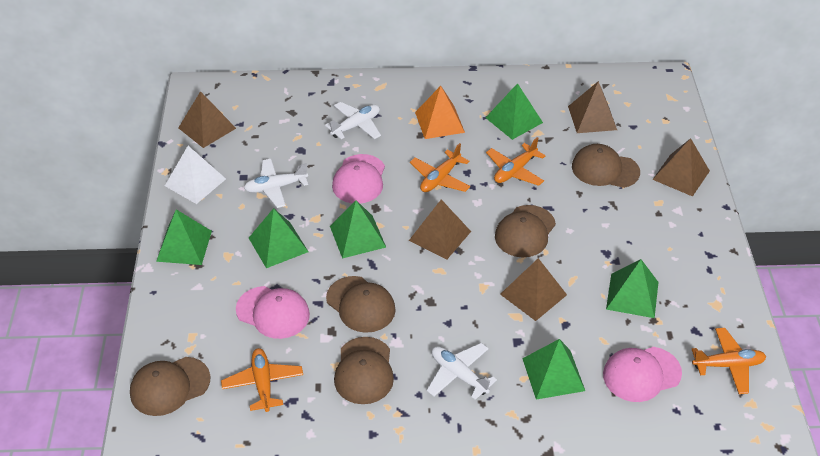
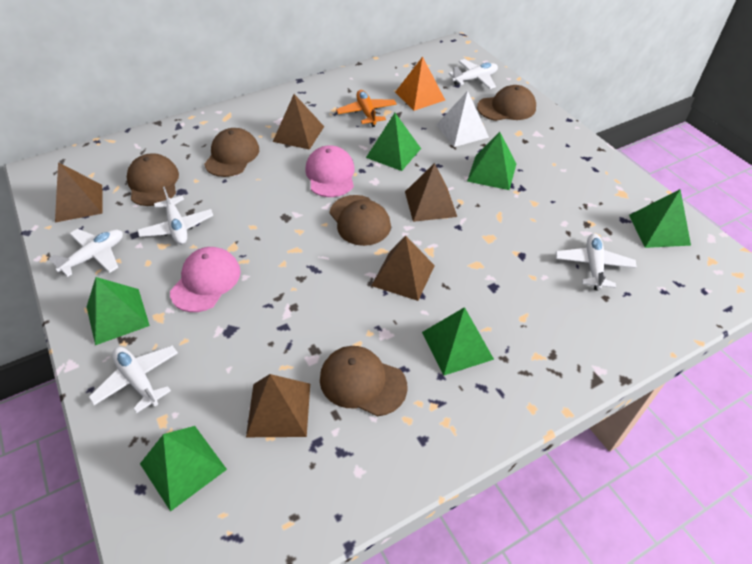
orange plane: [221,348,303,412] [410,143,471,192] [486,137,545,186] [692,328,766,394] = 4 -> [336,90,397,127] = 1
pink cap: [236,286,310,339] [332,154,385,204] [603,347,682,402] = 3 -> [170,247,241,312] [305,146,355,197] = 2
white plane: [244,159,308,208] [325,102,381,139] [427,343,497,400] = 3 -> [49,229,123,277] [89,346,178,413] [137,186,213,244] [449,59,498,89] [556,234,637,290] = 5

